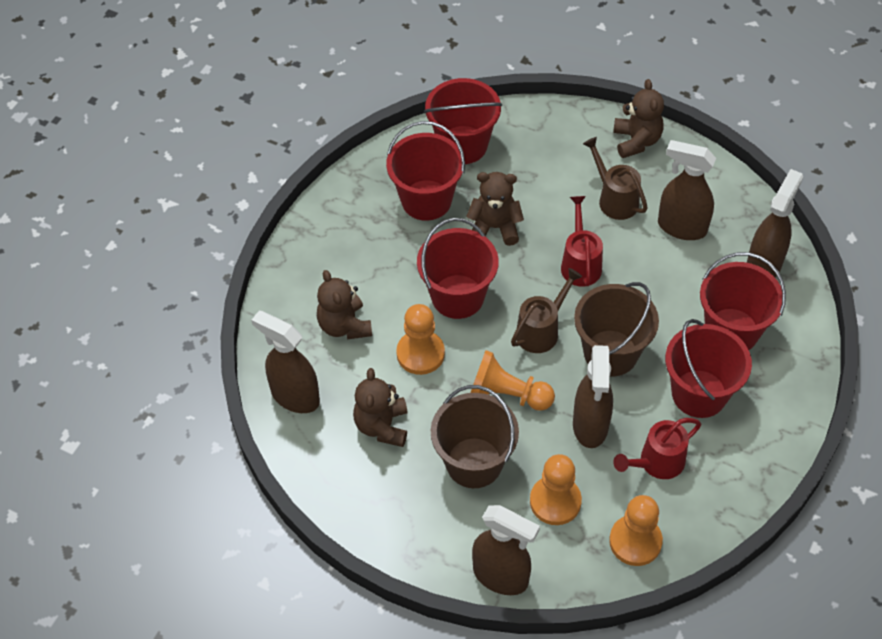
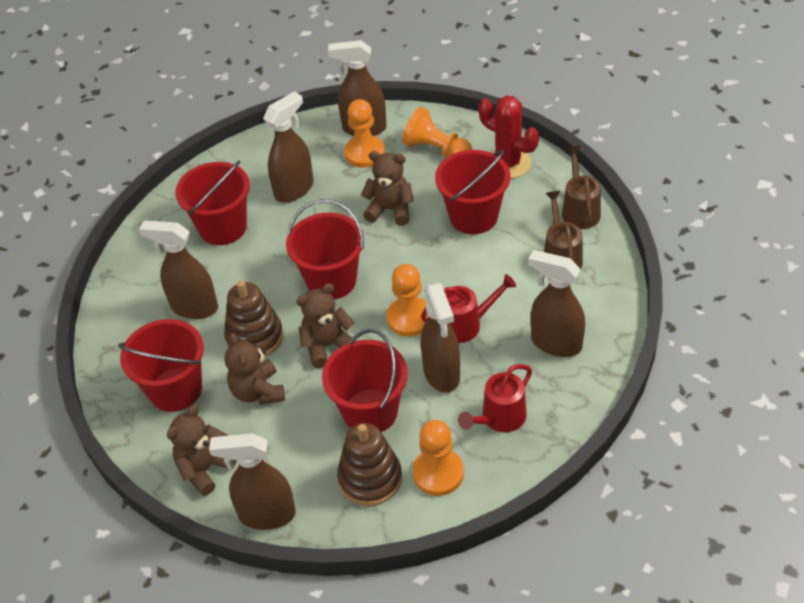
brown bucket: [431,385,519,488] [574,282,659,376] = 2 -> none = 0
brown spray bottle: [251,311,320,413] [472,505,540,595] [573,345,613,448] [658,140,716,240] [747,169,803,278] = 5 -> [139,221,218,319] [209,433,296,530] [263,91,314,203] [328,40,387,136] [421,283,460,393] [528,250,585,357] = 6
brown stacking toy: none = 0 -> [224,280,283,357] [337,423,402,506] = 2
red cactus: none = 0 -> [479,95,539,179] = 1

